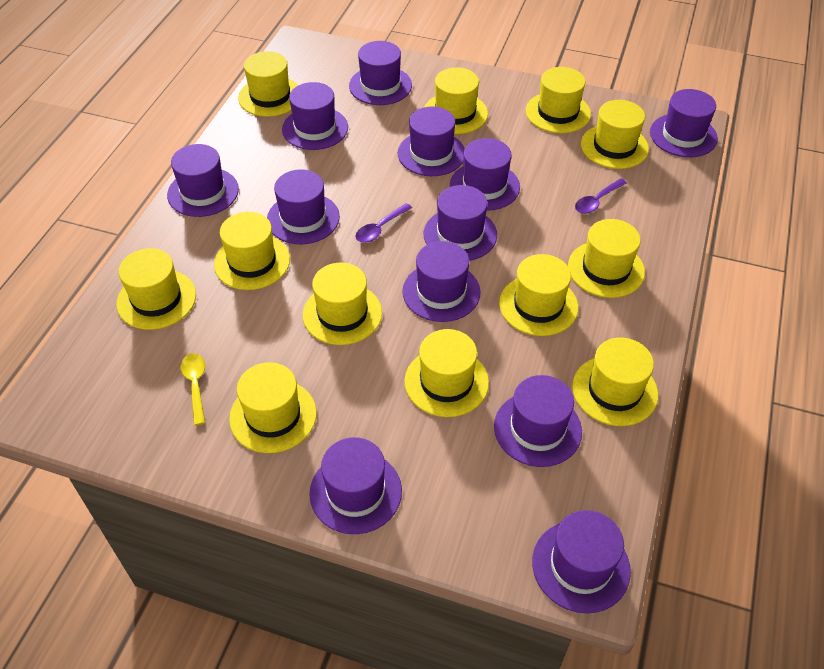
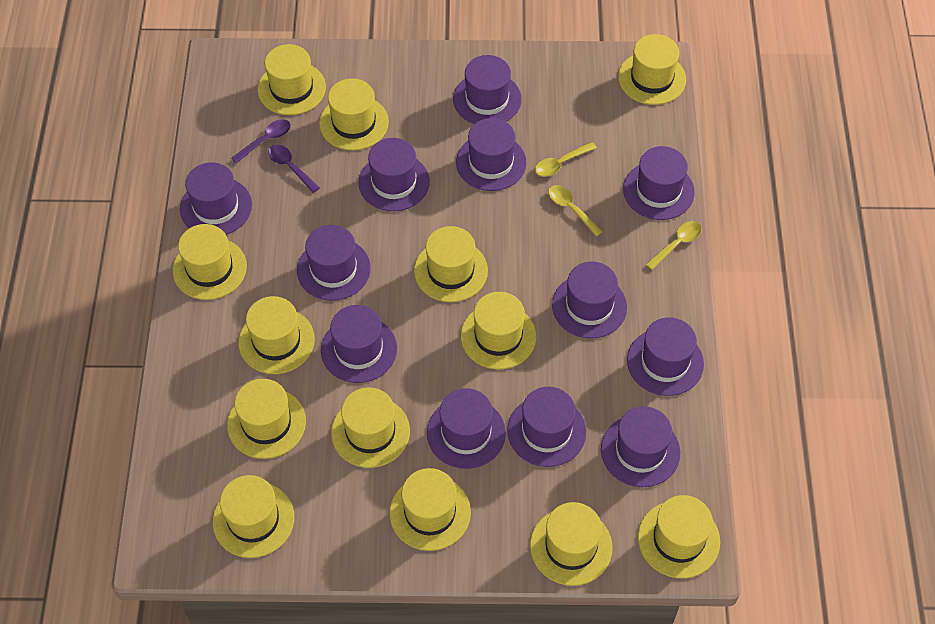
yellow hat: [116,248,196,330] [214,212,290,290] [229,362,317,453] [238,51,298,117] [303,263,382,345] [404,329,489,417] [424,67,488,134] [499,254,578,336] [526,67,591,133] [568,219,645,298] [572,338,658,426] [581,100,649,169] = 12 -> [173,224,247,300] [213,475,294,558] [227,379,306,459] [238,296,315,374] [258,44,326,115] [319,78,389,150] [331,387,410,468] [389,468,471,551] [414,226,488,302] [461,292,536,369] [530,502,612,586] [618,34,686,105] [638,495,720,578] = 13
yellow spoon: [181,353,205,426] = 1 -> [535,142,597,176] [548,185,603,237] [645,221,702,270] = 3

